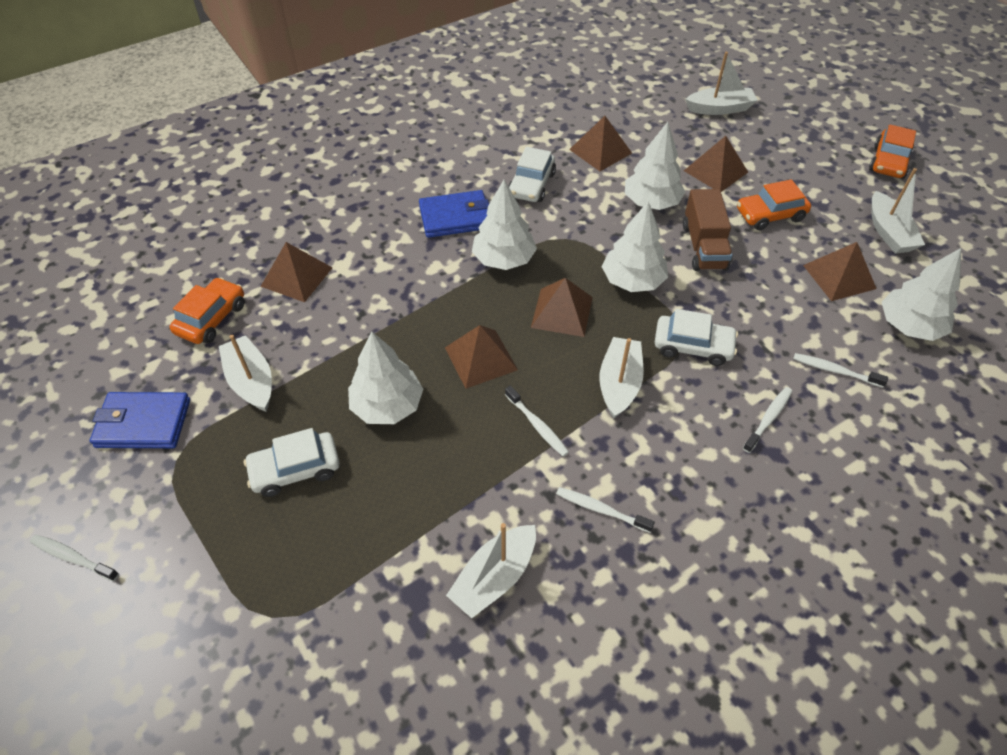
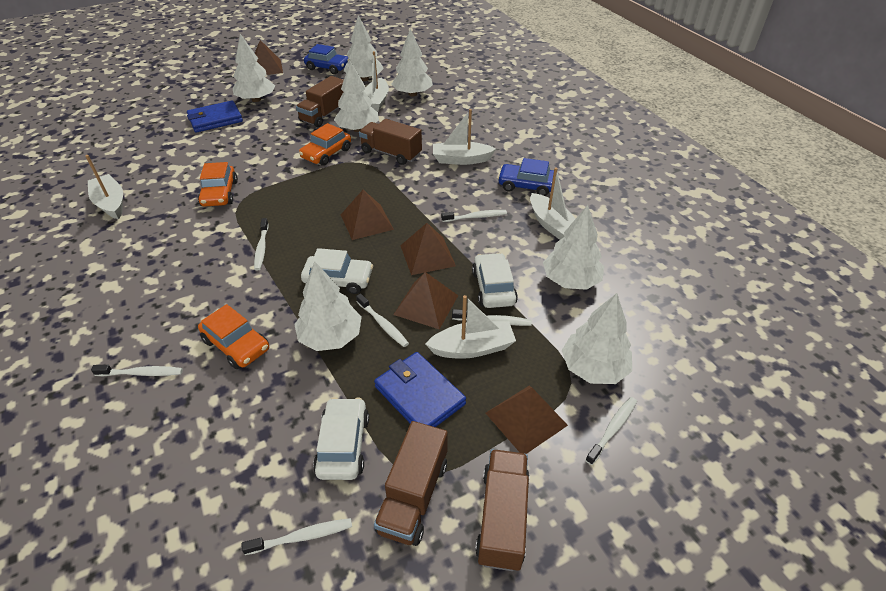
blue car: none = 0 -> [304,44,350,74] [498,158,554,196] = 2
brown pyramid: [260,242,332,302] [445,325,518,389] [531,278,593,337] [569,116,632,171] [684,136,748,192] [803,242,876,301] = 6 -> [255,40,283,75] [341,190,394,240] [393,272,458,329] [400,223,456,275] [486,386,568,454] = 5
brown truck: [683,189,733,271] = 1 -> [296,76,344,127] [359,119,422,165] [374,421,448,546] [475,449,529,571] = 4
white toothbrush: [30,535,119,581] [505,386,569,457] [556,487,655,533] [743,387,792,453] [793,353,888,388] = 5 -> [91,365,183,376] [242,518,352,555] [254,218,269,270] [356,293,409,347] [441,210,507,222] [452,309,532,326] [585,397,637,465] = 7
white tree: [348,331,423,424] [472,180,537,270] [601,201,668,292] [625,122,685,210] [882,248,961,341] = 5 -> [233,34,275,102] [294,262,362,351] [334,61,379,132] [344,15,384,81] [391,29,433,96] [543,205,604,290] [561,293,632,384] = 7

